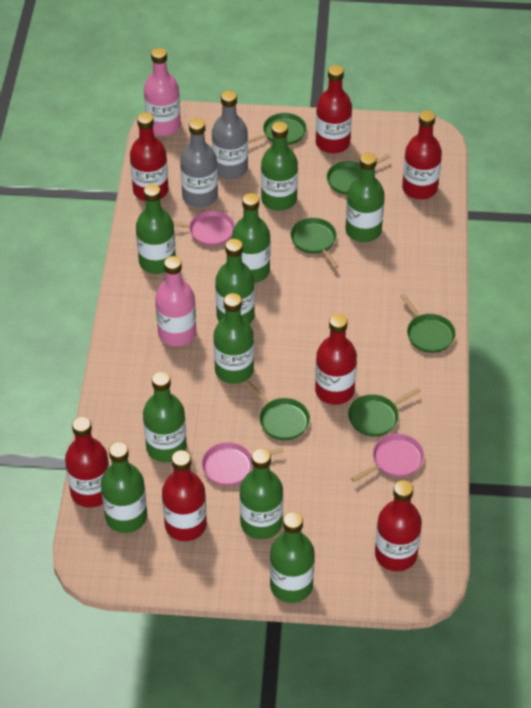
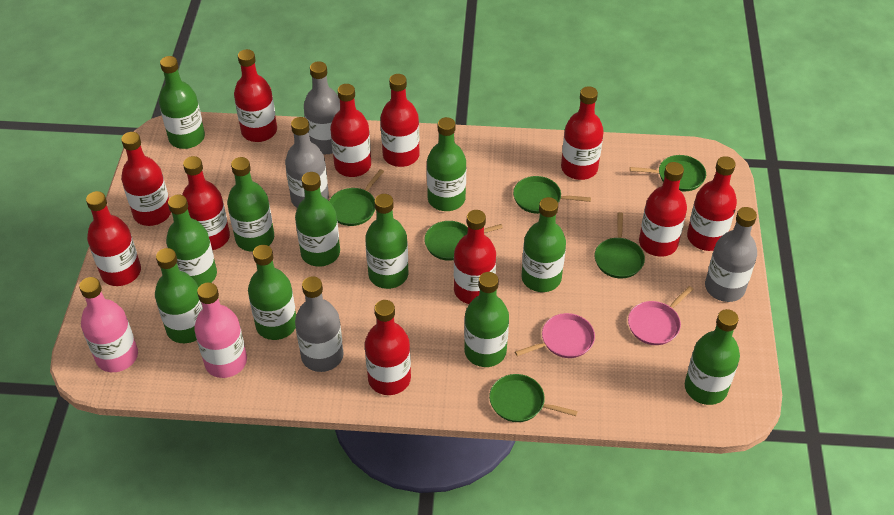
green bottle: [101,442,147,533] [136,184,176,274] [143,371,187,462] [213,293,254,384] [215,239,255,324] [232,193,270,283] [239,448,283,539] [261,122,298,211] [270,512,315,603] [345,153,385,242] = 10 -> [155,248,203,343] [159,56,205,149] [166,195,217,288] [227,157,274,252] [248,245,296,340] [295,172,340,267] [365,194,408,289] [427,117,466,211] [464,272,509,367] [521,197,566,292] [685,309,740,405] = 11
grey bottle: [180,118,218,207] [212,91,248,179] = 2 -> [285,117,329,208] [295,276,343,372] [304,61,340,154] [705,207,757,302] = 4
pink pan: [173,210,235,246] [202,442,284,486] [351,434,424,482] = 3 -> [515,313,595,358] [628,286,693,345] = 2
red bottle: [65,416,109,508] [130,113,169,201] [162,450,207,541] [315,314,357,405] [316,65,352,154] [375,480,422,571] [402,110,442,199] = 7 -> [86,191,141,286] [121,132,171,226] [182,156,230,250] [234,49,277,142] [330,84,371,177] [365,300,411,395] [380,74,419,167] [454,210,496,304] [561,86,604,180] [639,162,687,257] [687,156,737,251] = 11

